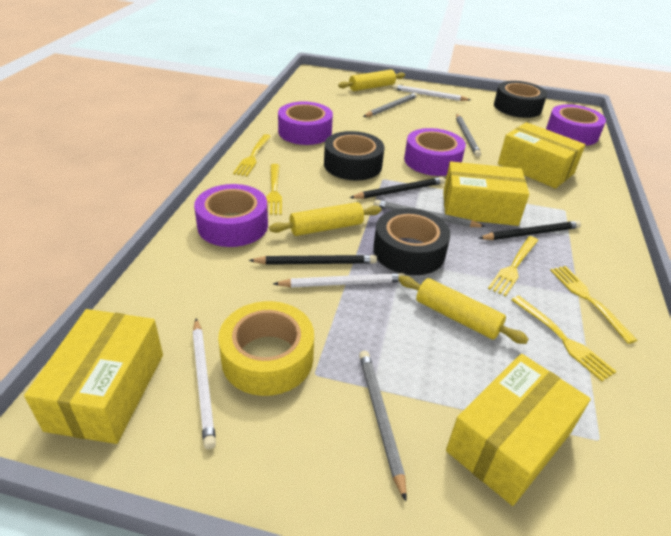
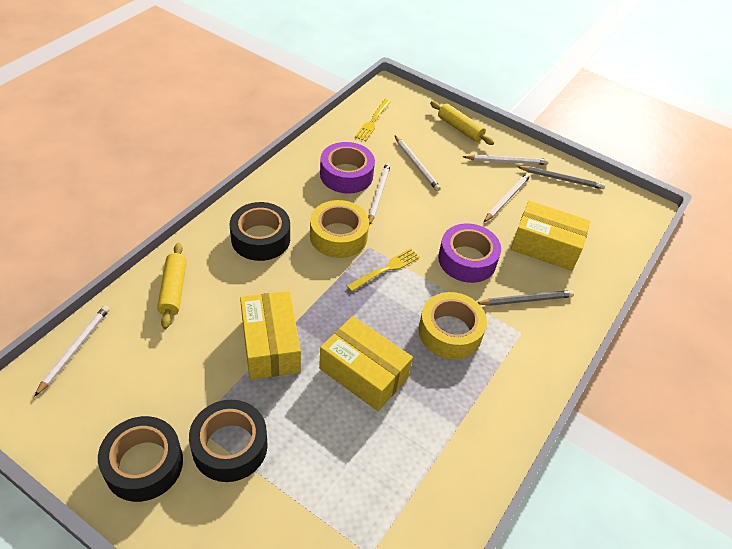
black pencil: [249,255,377,265] [350,177,445,199] [479,221,581,240] = 3 -> none = 0
grey pencil: [359,351,407,501] [363,93,417,117] [374,199,486,227] [456,114,481,157] = 4 -> [477,290,574,306] [518,166,605,189] = 2
purple tape: [194,184,268,247] [278,101,333,145] [404,128,466,176] [546,104,606,146] = 4 -> [320,142,375,194] [438,223,501,283] = 2
white pencil: [193,318,216,449] [273,273,405,288] [393,84,471,101] = 3 -> [34,305,110,397] [368,162,391,225] [395,136,441,191] [463,155,549,165] [484,173,531,222] = 5
yellow box: [24,309,163,444] [443,161,529,226] [446,354,591,506] [498,122,586,189] = 4 -> [240,291,301,380] [319,316,413,411] [511,201,591,271] = 3
yellow fork: [233,134,271,176] [266,164,282,215] [488,236,538,296] [511,296,617,381] [550,266,638,344] = 5 -> [347,248,420,292] [355,99,391,141] = 2
yellow rolling pin: [269,202,381,236] [338,70,405,91] [398,276,528,344] = 3 -> [157,243,187,329] [430,101,494,145] = 2
yellow tape: [218,301,314,396] = 1 -> [310,200,369,258] [419,292,487,359] = 2

